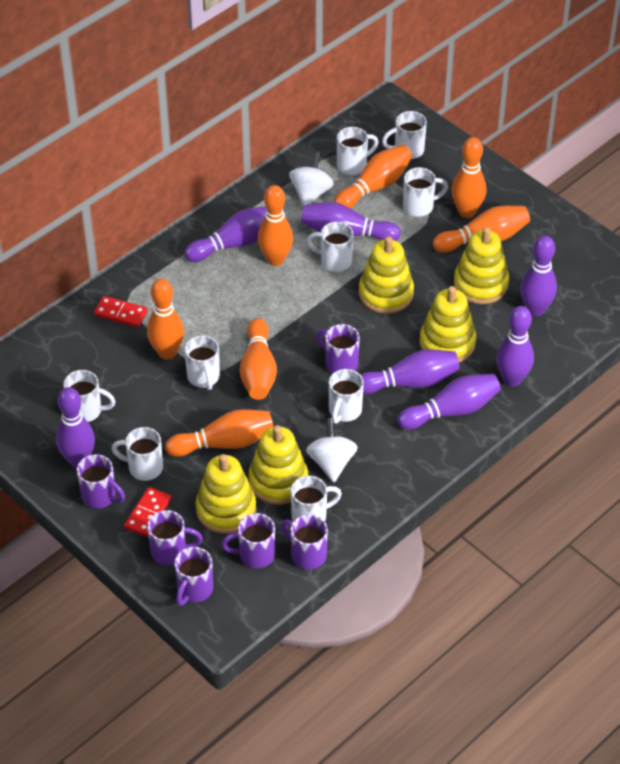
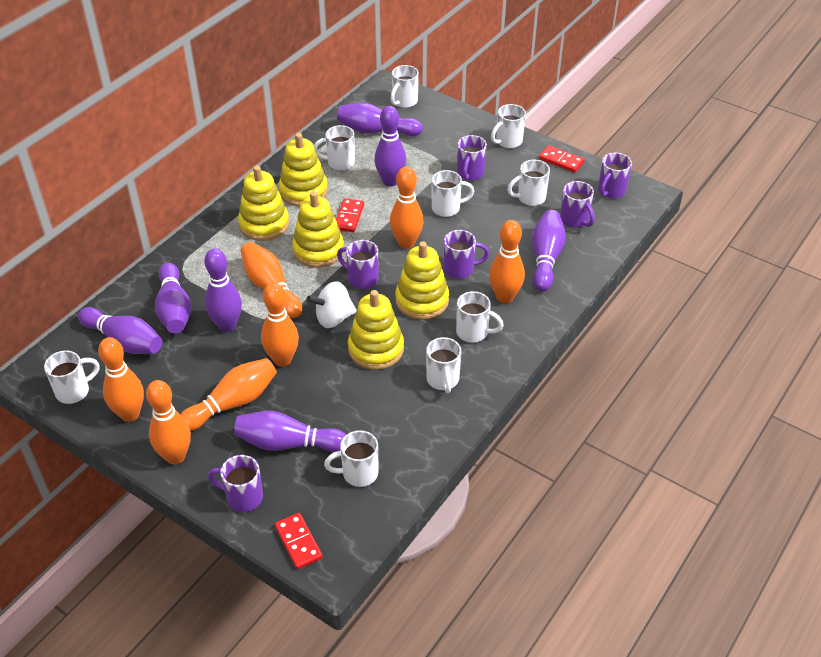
red domino: [94,296,148,327] [124,487,171,537] = 2 -> [275,513,323,569] [336,198,364,232] [539,145,585,173] = 3
white spinning top: [289,152,334,207] [306,418,358,482] = 2 -> [307,281,357,328] = 1

